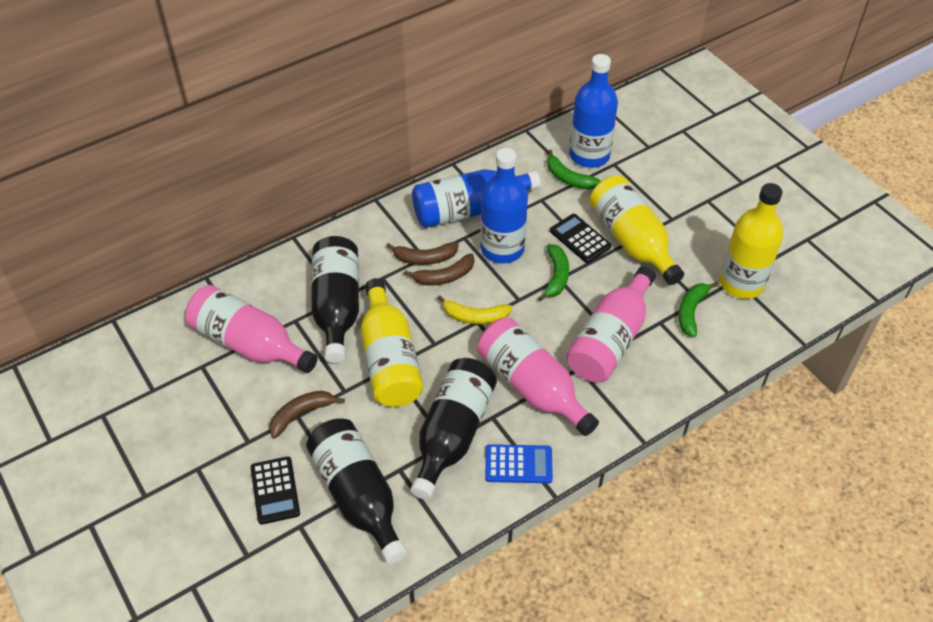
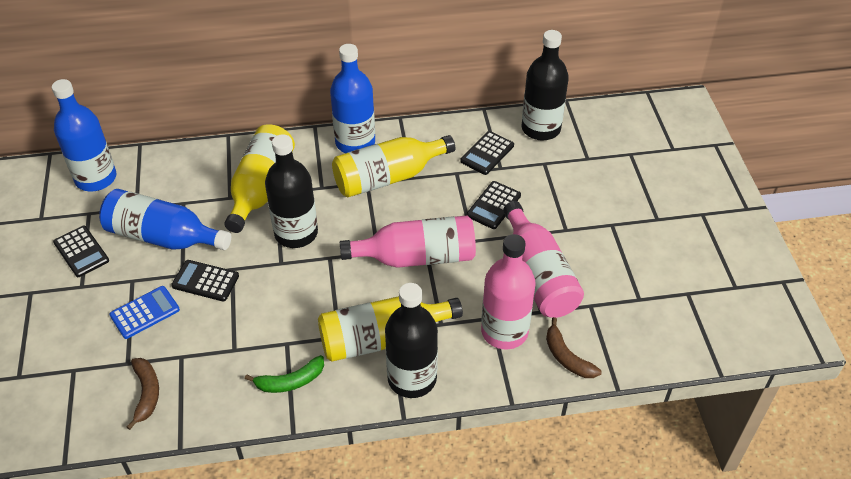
black calculator: [250,456,300,525] [550,214,611,263] = 2 -> [53,226,109,277] [171,260,239,302] [460,131,514,175] [467,181,521,229] = 4
brown banana: [269,391,345,438] [386,242,459,265] [404,253,474,286] = 3 -> [126,358,159,430] [546,317,602,378] = 2
green banana: [538,244,569,301] [547,150,601,190] [678,282,718,337] = 3 -> [245,355,324,393] = 1
yellow banana: [437,295,512,324] = 1 -> none = 0

